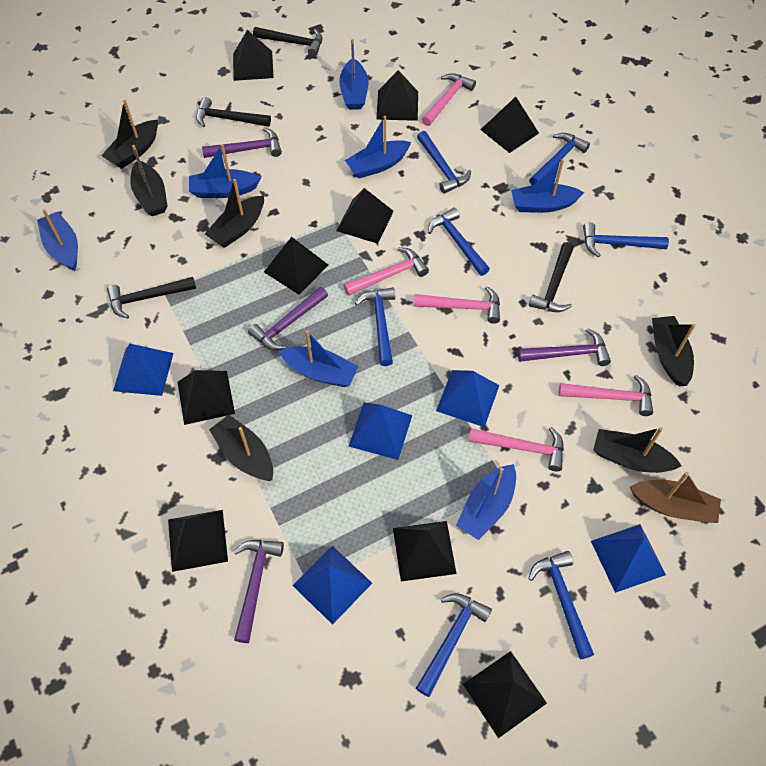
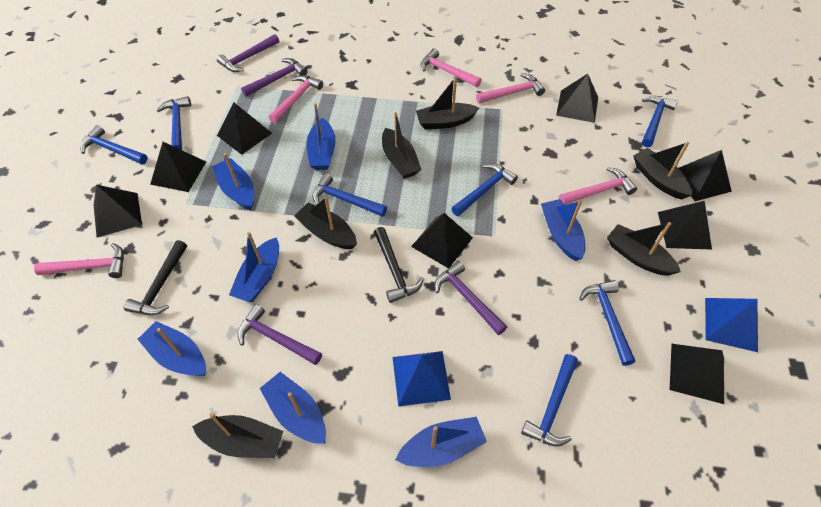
black hammer: [107,277,196,319] [196,97,271,127] [253,27,322,57] [529,242,574,312] = 4 -> [124,240,187,315] [374,227,424,303] = 2
black pyramid: [168,510,228,572] [178,370,235,425] [233,30,274,81] [264,237,328,295] [336,188,394,244] [376,70,418,121] [393,521,457,581] [463,651,547,738] [481,97,539,153] = 9 -> [94,185,142,237] [150,142,206,192] [217,102,272,155] [411,213,473,268] [556,74,598,123] [658,201,712,250] [670,344,724,404] [678,150,732,201] = 8
blue pyramid: [113,344,174,396] [293,546,372,625] [348,403,412,460] [436,370,499,427] [591,524,666,593] = 5 -> [393,351,451,406] [705,298,758,352] = 2
brown boat: [630,472,721,523] = 1 -> none = 0

